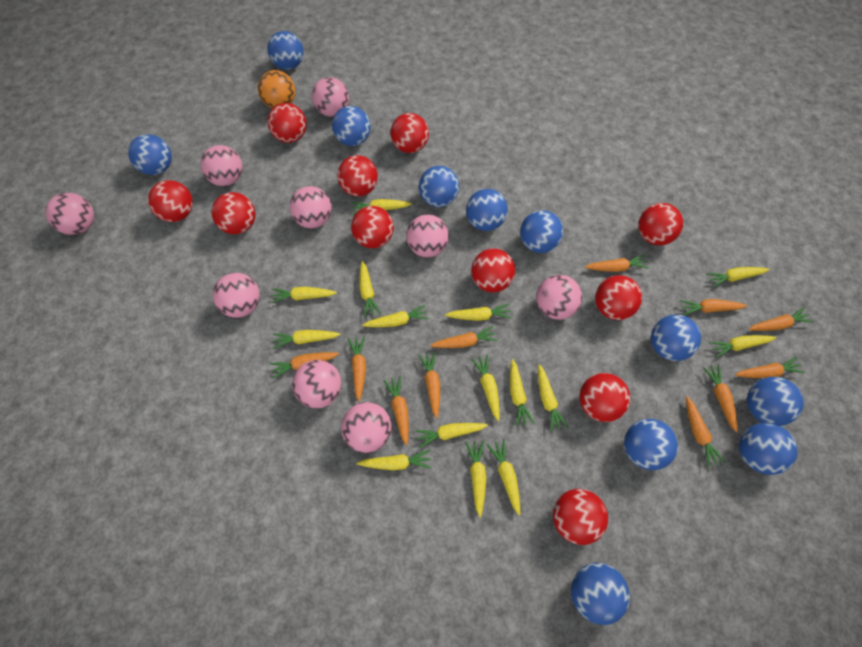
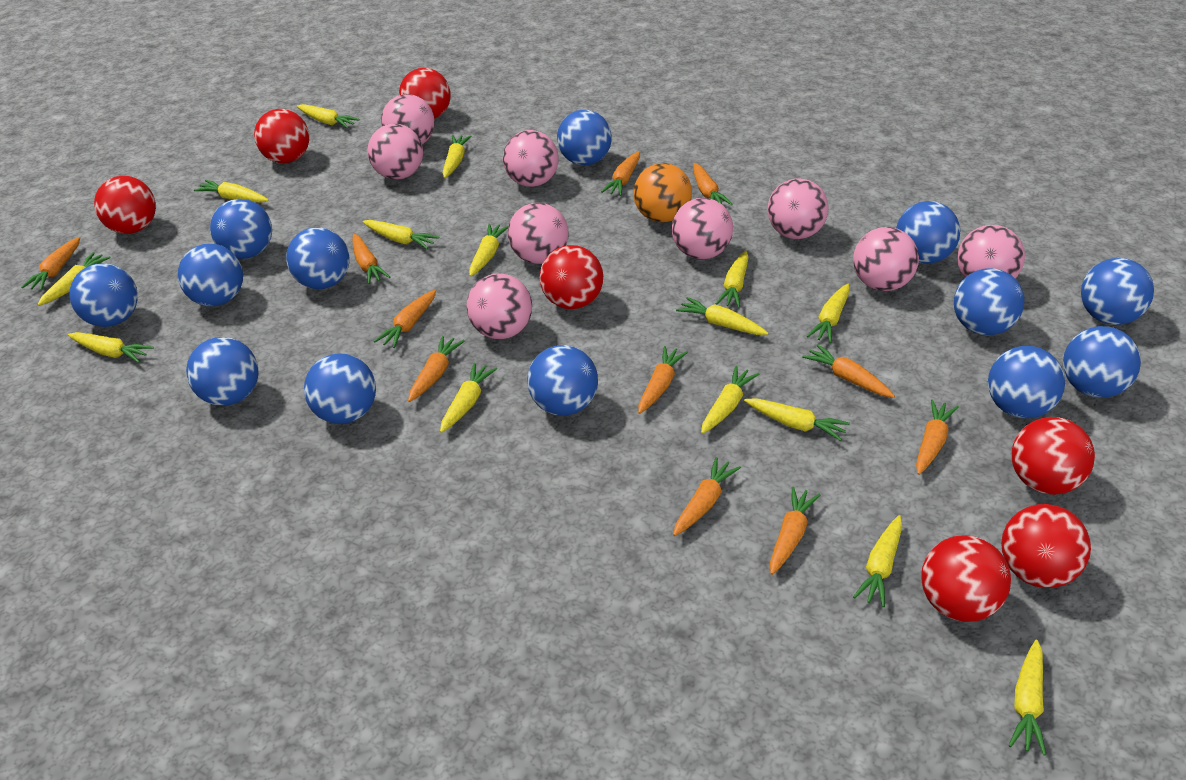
blue ball: [128,134,172,175] [267,31,303,70] [332,106,371,146] [419,166,459,207] [466,189,508,231] [520,210,563,253] [571,563,630,625] [624,419,678,470] [651,315,701,361] [739,423,797,475] [747,377,804,426] = 11 -> [69,263,138,327] [178,244,243,307] [186,337,259,406] [210,199,272,259] [286,227,349,289] [304,353,376,424] [527,345,598,416] [557,110,612,165] [896,201,960,264] [954,268,1024,335] [988,346,1065,418] [1063,326,1141,398] [1081,258,1154,325] = 13
red ball: [148,180,193,222] [212,192,255,235] [267,103,307,143] [337,155,378,197] [351,206,394,248] [391,113,429,153] [471,248,515,293] [553,489,608,545] [579,373,630,422] [595,275,642,320] [638,203,683,245] = 11 -> [94,176,156,234] [254,109,309,163] [399,68,451,119] [540,245,603,309] [921,535,1011,622] [1001,504,1091,588] [1012,417,1095,495] = 7

